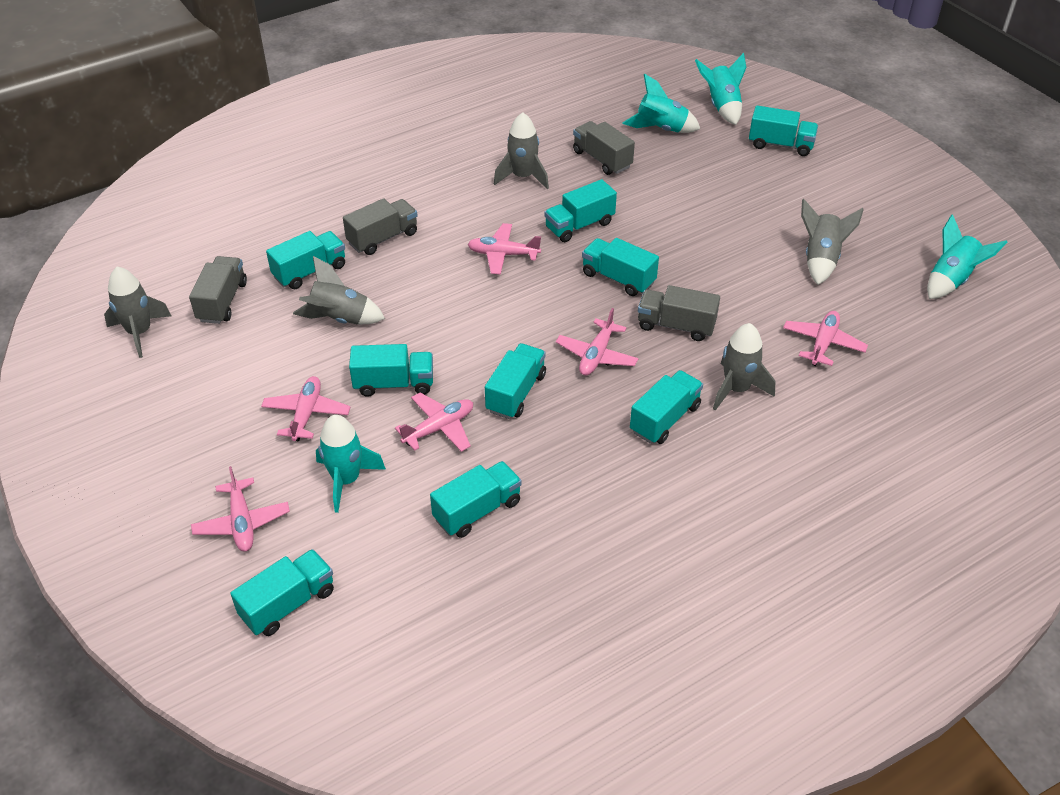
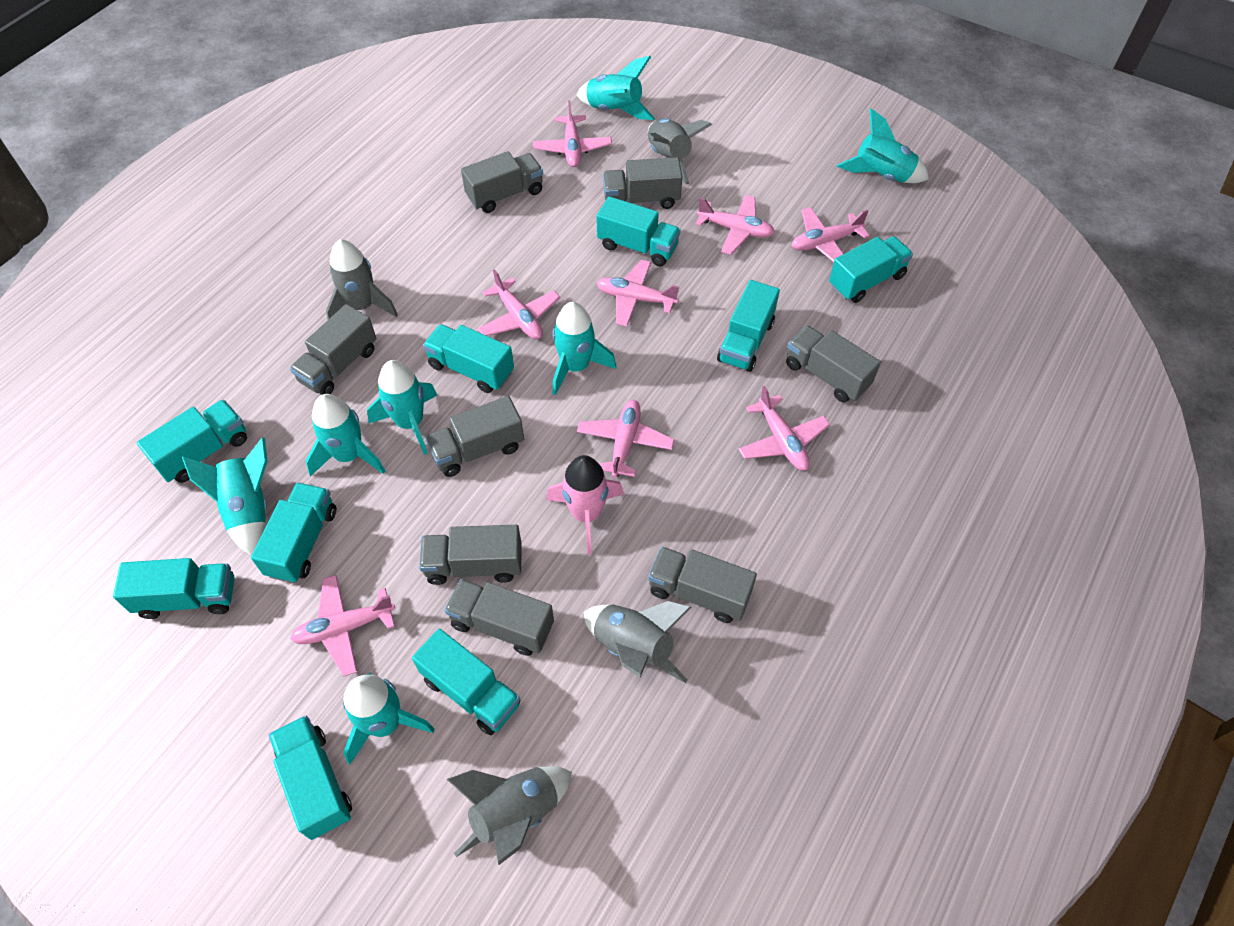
grey rocket: [104,267,171,358] [293,256,385,325] [494,112,549,189] [713,323,775,411] [801,199,864,285] = 5 -> [326,239,398,320] [447,766,572,865] [584,601,692,683] [648,118,712,184] = 4
grey truck: [189,256,247,324] [343,198,418,255] [573,121,635,175] [638,285,720,341] = 4 -> [290,304,376,395] [419,525,522,585] [425,396,524,477] [444,579,554,656] [461,151,543,213] [603,157,682,209] [648,547,757,623] [786,325,881,402] = 8
pink plane: [191,466,290,552] [261,376,351,441] [395,392,473,452] [468,223,541,275] [556,308,638,376] [783,311,868,366] = 6 -> [290,575,395,676] [478,269,560,339] [533,101,612,167] [577,400,675,478] [597,260,679,327] [696,195,775,255] [739,386,830,470] [791,207,869,262] = 8
pink rocket: none = 0 -> [547,455,624,555] = 1
turquoise rocket: [316,415,386,513] [622,73,700,133] [695,53,746,125] [927,214,1008,299] = 4 -> [182,438,268,556] [306,394,385,476] [343,673,434,764] [367,360,437,455] [553,302,616,395] [577,56,655,120] [837,108,929,183] = 7

